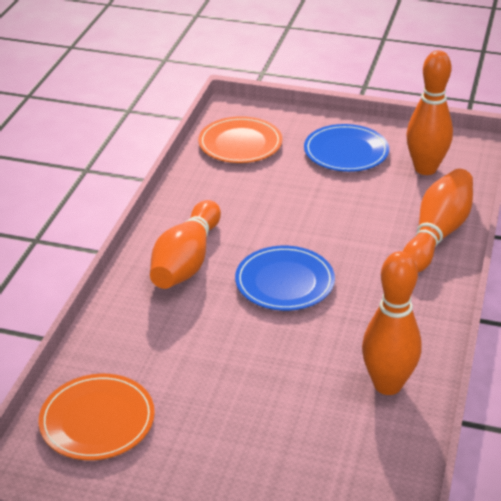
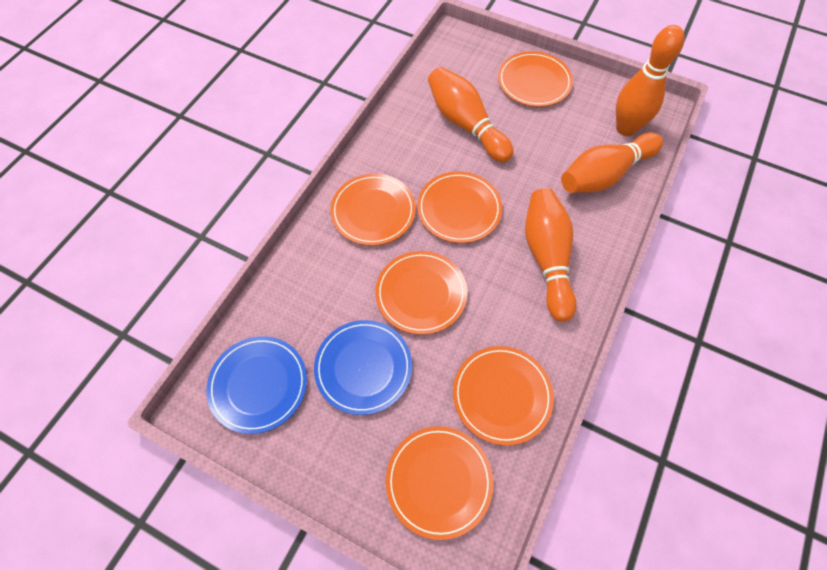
orange plate: [39,374,155,460] [198,116,282,163] = 2 -> [330,174,416,246] [375,251,468,335] [386,426,493,540] [417,172,502,243] [453,346,554,445] [498,51,573,107] = 6

